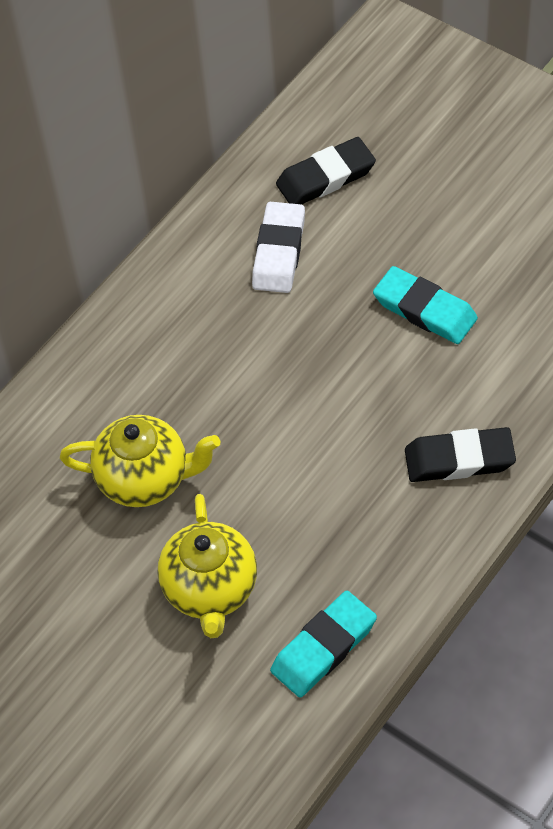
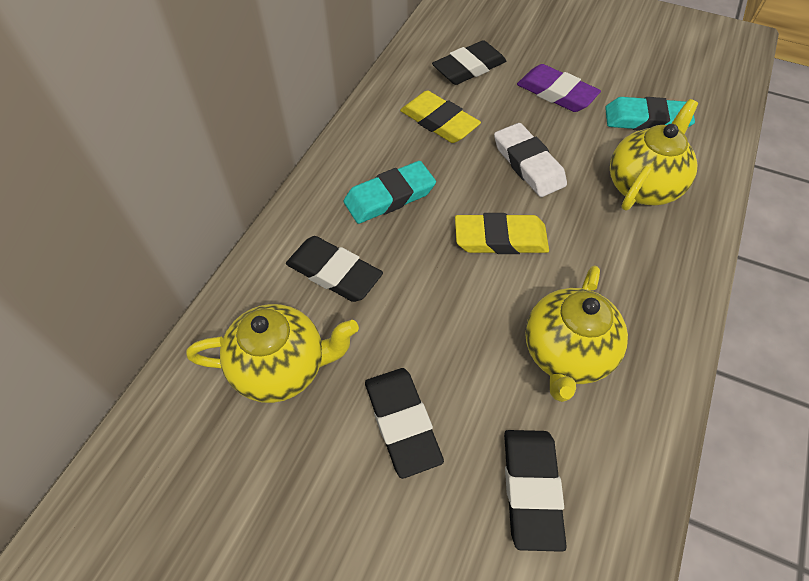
black eraser: [276,137,376,204] [405,427,516,482] = 2 -> [286,236,383,302] [365,368,444,479] [432,40,506,85] [504,430,567,552] = 4
purple eraser: none = 0 -> [517,64,601,112] = 1
yellow eraser: none = 0 -> [400,91,481,143] [455,213,549,254] = 2
yellow teapot: [60,415,220,507] [158,494,257,638] = 2 -> [186,304,359,403] [525,265,628,402] [610,99,698,211] = 3

